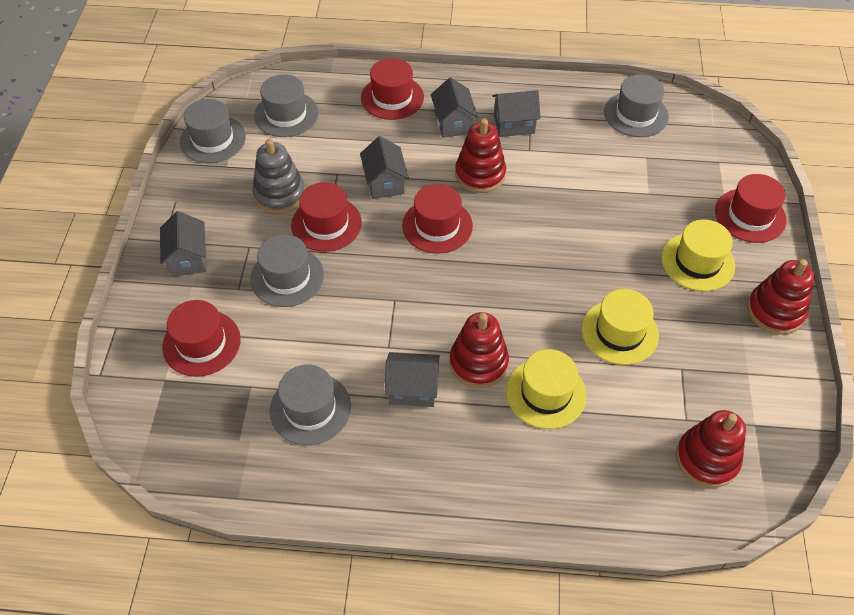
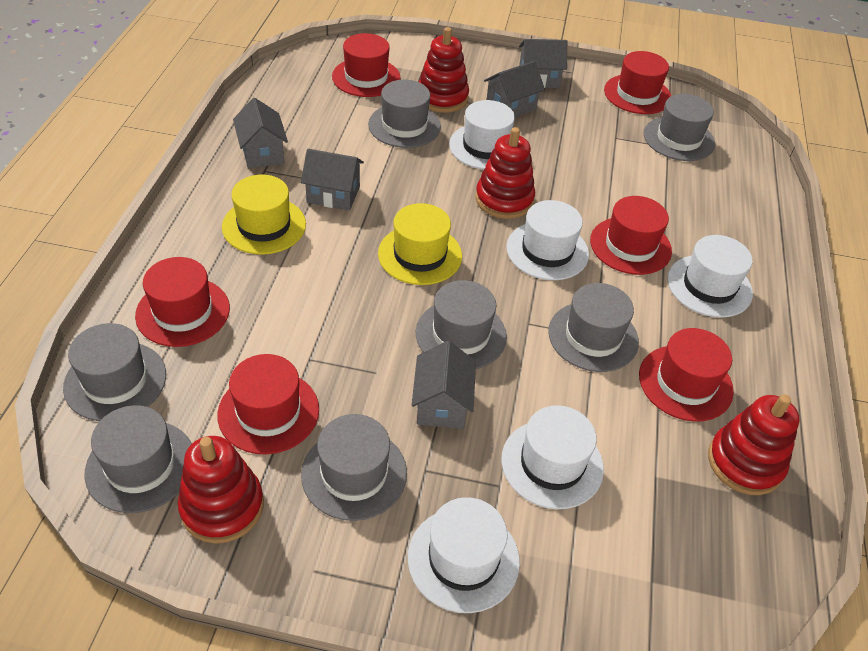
grey hat: [180,99,246,163] [250,234,324,307] [254,74,319,137] [270,365,351,445] [604,74,669,137] = 5 -> [63,323,166,421] [84,405,192,513] [301,414,407,521] [368,80,441,148] [416,280,507,369] [548,283,639,372] [644,94,715,161] = 7
grey stacking toy: [252,139,305,213] = 1 -> none = 0
red hat: [162,300,241,377] [291,182,362,252] [361,58,424,120] [402,184,473,254] [715,174,787,243] = 5 -> [135,257,230,347] [217,354,319,455] [332,33,401,97] [590,196,672,275] [604,51,671,114] [639,328,734,422] = 6
white hat: none = 0 -> [408,497,520,613] [449,100,515,170] [501,405,604,509] [506,200,589,280] [667,235,753,318] = 5
yellow hat: [506,349,587,429] [582,289,659,365] [661,220,735,291] = 3 -> [222,175,306,255] [378,203,462,285] = 2

